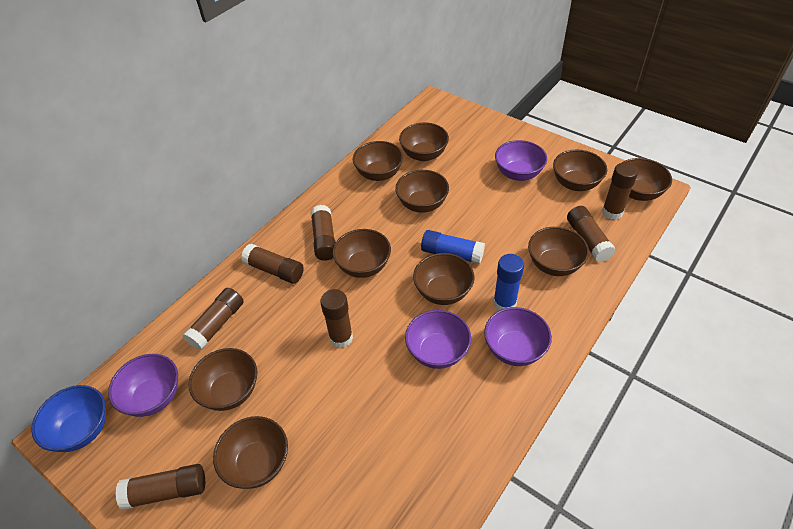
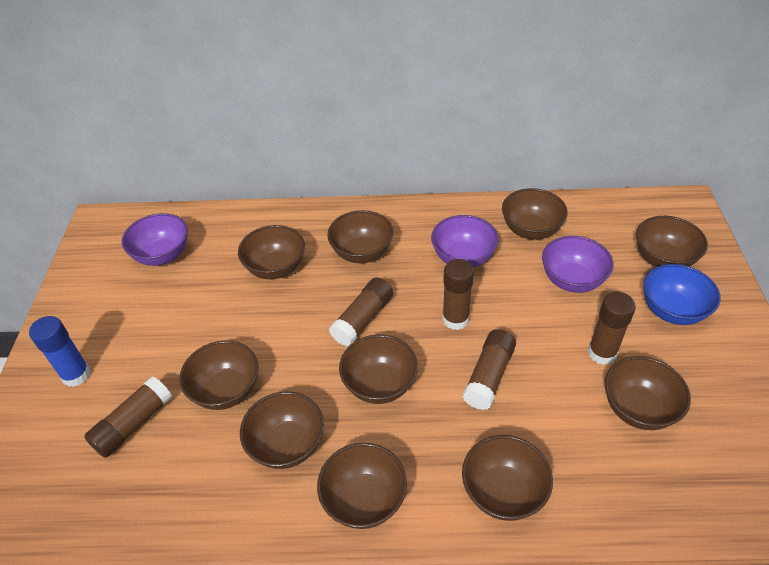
blue glue stick: [421,230,485,264] [493,254,524,311] = 2 -> [29,316,91,387] = 1
brown glue stick: [115,464,205,510] [183,288,244,351] [241,244,304,284] [311,205,336,261] [320,289,353,348] [567,206,616,262] [602,162,638,220] = 7 -> [84,376,172,458] [329,277,393,347] [442,259,474,330] [462,329,516,410] [588,292,636,365] = 5
purple bowl: [108,354,178,417] [405,310,471,369] [484,307,552,366] [495,140,547,181] = 4 -> [122,213,188,266] [431,215,499,268] [542,236,614,293] = 3

